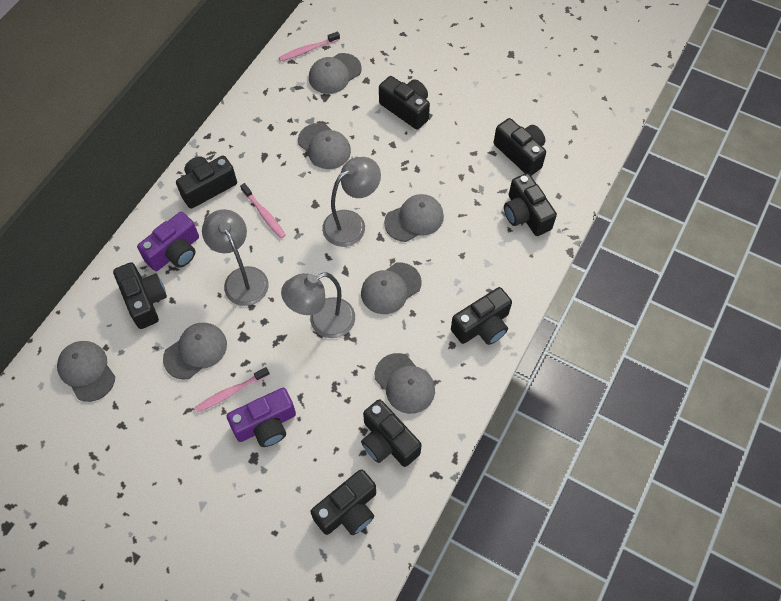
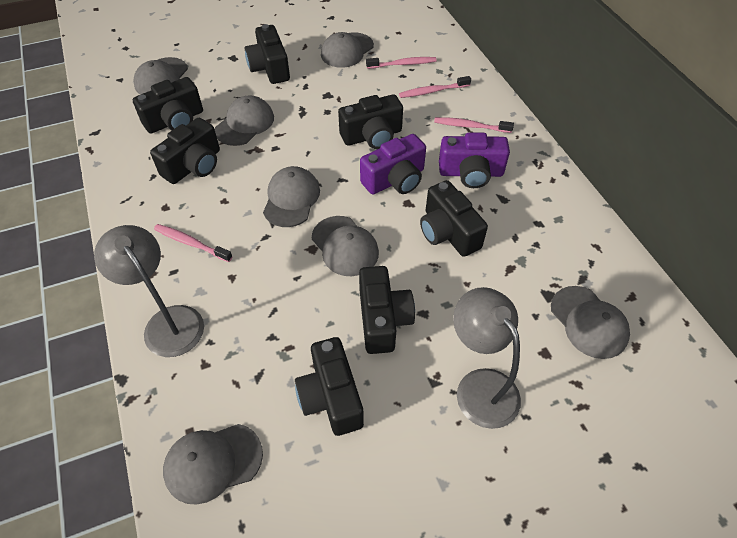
black camera: [113,262,167,329] [176,156,237,209] [310,469,376,535] [361,399,421,467] [379,76,430,130] [451,287,512,345] [494,118,546,176] [504,173,557,236] = 8 -> [133,77,203,133] [150,118,220,184] [245,24,290,84] [295,337,364,436] [338,94,403,149] [359,266,415,354] [420,180,488,257] = 7
grey lamp: [202,209,269,306] [281,273,355,338] [322,157,381,247] = 3 -> [94,225,204,357] [453,287,521,429] = 2
pink toothbrush: [195,367,270,413] [240,183,286,239] [279,31,340,61] = 3 -> [154,224,233,262] [366,57,437,69] [399,76,471,98] [434,117,514,133] = 4

